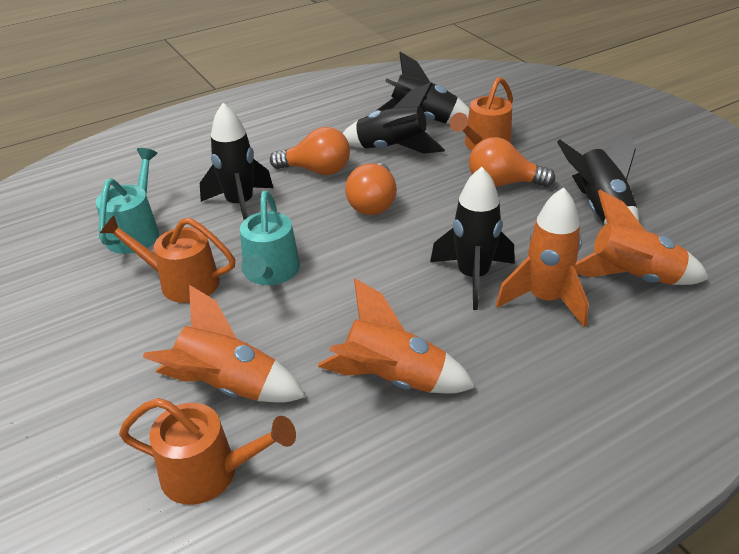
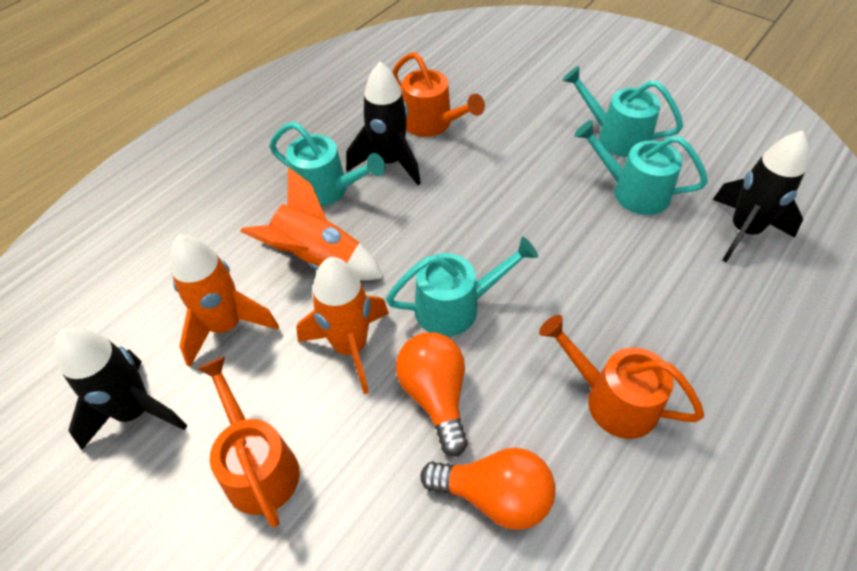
black rocket: [200,103,273,220] [342,82,445,154] [377,52,469,124] [430,167,515,310] [557,128,639,225] = 5 -> [55,327,187,450] [346,62,421,185] [713,131,809,263] = 3
orange light bulb: [270,127,350,175] [345,163,397,215] [469,137,555,187] = 3 -> [396,332,468,456] [420,447,555,530] = 2
orange rocket: [143,285,306,403] [318,278,476,394] [496,187,589,327] [574,190,709,285] = 4 -> [170,234,279,367] [240,167,383,281] [296,257,389,394] = 3
turquoise watering can: [96,148,159,254] [240,191,300,285] = 2 -> [269,122,385,207] [386,237,538,337] [562,66,683,157] [574,120,708,215] = 4

